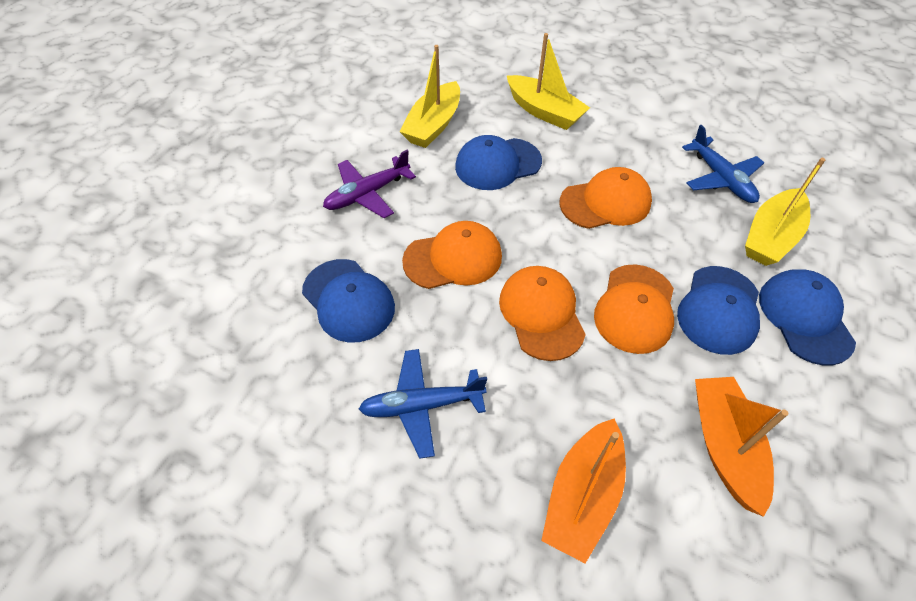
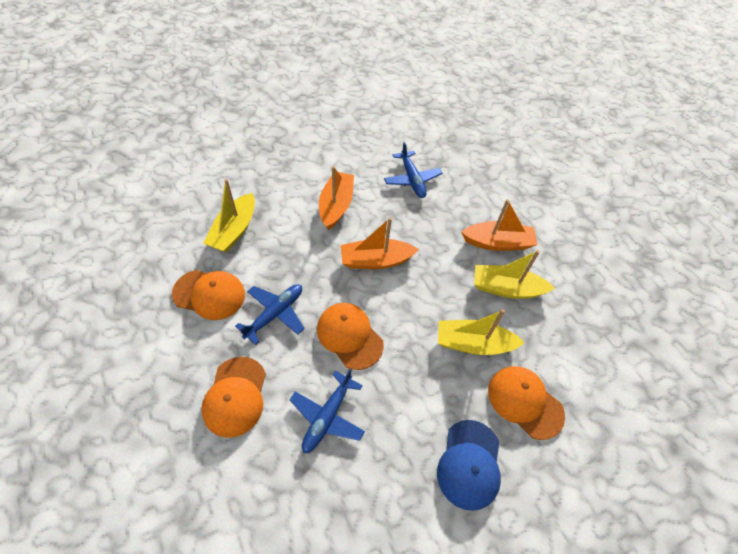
blue cap: [302,259,395,343] [455,135,542,190] [677,266,760,355] [759,269,856,365] = 4 -> [437,420,501,511] = 1
blue plane: [359,349,487,459] [682,125,764,203] = 2 -> [235,284,305,345] [290,369,365,453] [384,142,442,198] = 3
orange boat: [541,419,626,563] [695,377,788,517] = 2 -> [319,166,354,230] [341,217,419,269] [461,199,538,251] = 3
purple plane: [323,150,416,218] = 1 -> none = 0

